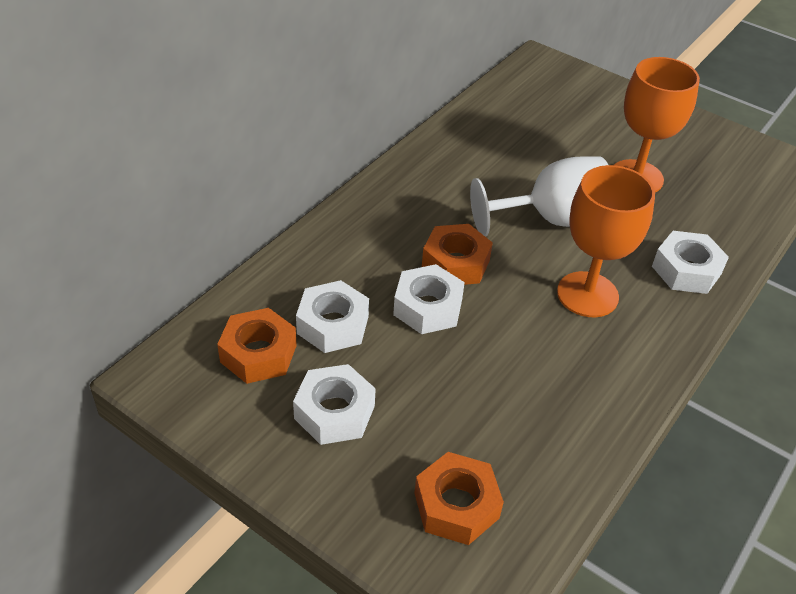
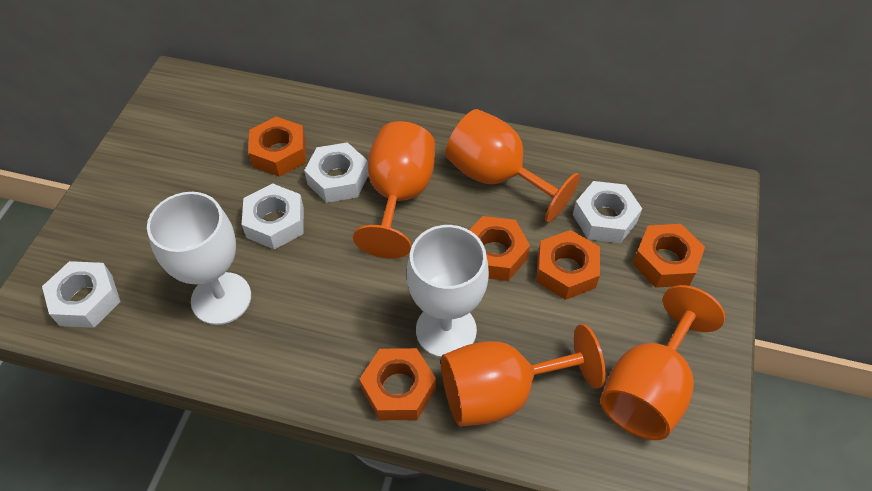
orange goblet: [557,165,655,317] [614,57,700,193] = 2 -> [353,121,435,259] [441,324,605,427] [446,109,580,222] [600,285,725,440] = 4
orange nut: [217,308,297,384] [414,452,504,545] [422,224,493,285] = 3 -> [248,117,306,177] [359,348,436,420] [470,216,530,281] [536,230,600,300] [632,224,705,288] = 5
white goblet: [470,156,608,237] = 1 -> [147,192,251,325] [407,225,489,358] = 2

